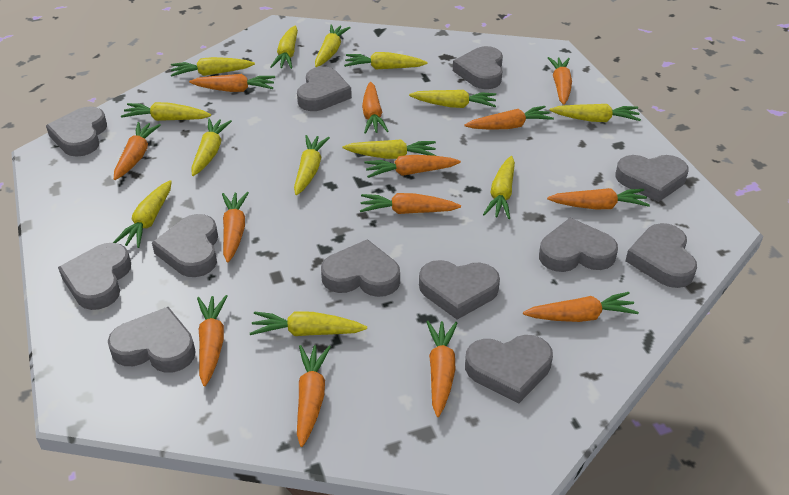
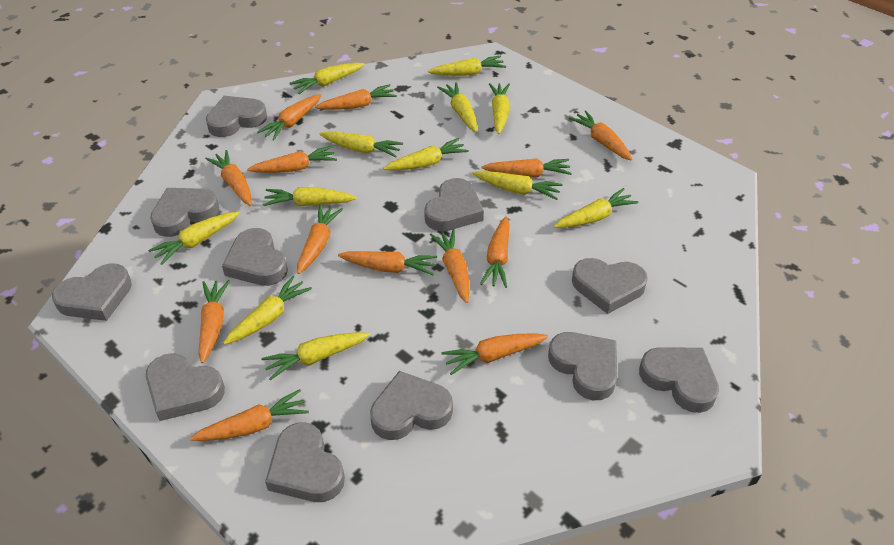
grey heart: [46,106,107,157] [58,243,131,310] [108,307,196,373] [152,214,218,277] [297,66,352,111] [321,239,400,297] [419,260,500,320] [453,46,503,89] [465,335,553,404] [539,218,618,272] [616,155,689,202] [625,223,697,288] = 12 -> [52,263,132,321] [146,353,225,421] [150,188,219,237] [206,96,267,137] [222,228,288,286] [265,422,345,502] [370,371,453,440] [424,178,484,231] [548,332,618,400] [572,258,648,314] [639,347,719,413] = 11
yellow carrot: [113,180,172,248] [121,102,211,121] [171,57,255,77] [191,118,232,176] [250,311,367,336] [270,26,298,69] [294,135,330,195] [315,24,351,67] [342,139,436,159] [344,52,427,69] [409,90,496,108] [483,156,515,219] [550,104,641,122] = 13 -> [148,212,239,265] [223,276,312,345] [261,332,370,380] [263,187,357,207] [289,63,365,94] [319,131,403,158] [383,138,469,171] [428,56,506,76] [437,82,477,132] [472,171,563,200] [489,83,510,134] [554,188,638,228] = 12

